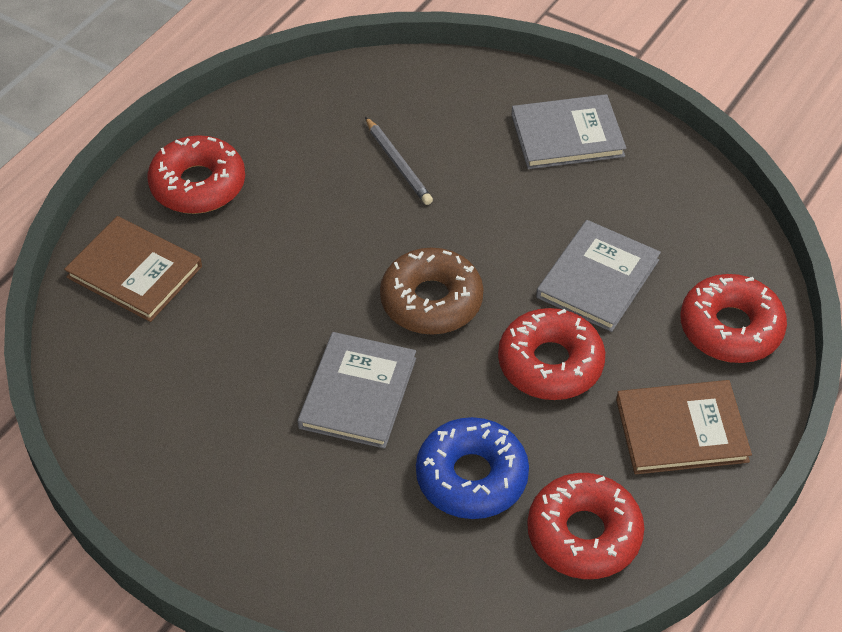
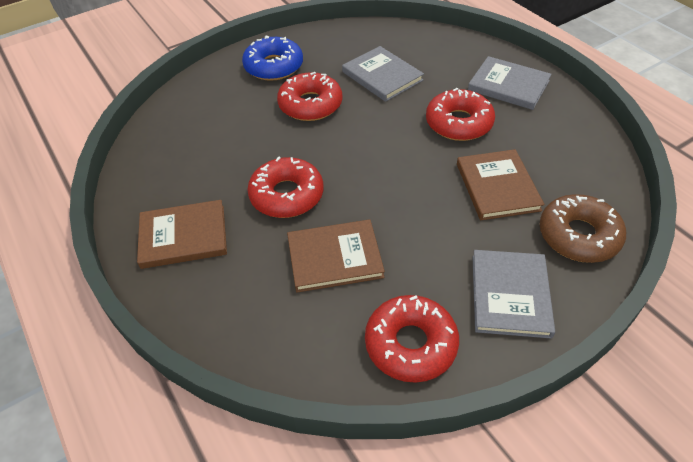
brown book: [64,216,202,322] [616,380,752,474] = 2 -> [137,200,227,269] [287,219,385,293] [457,149,544,220] = 3
grey pencil: [365,117,433,205] = 1 -> none = 0

